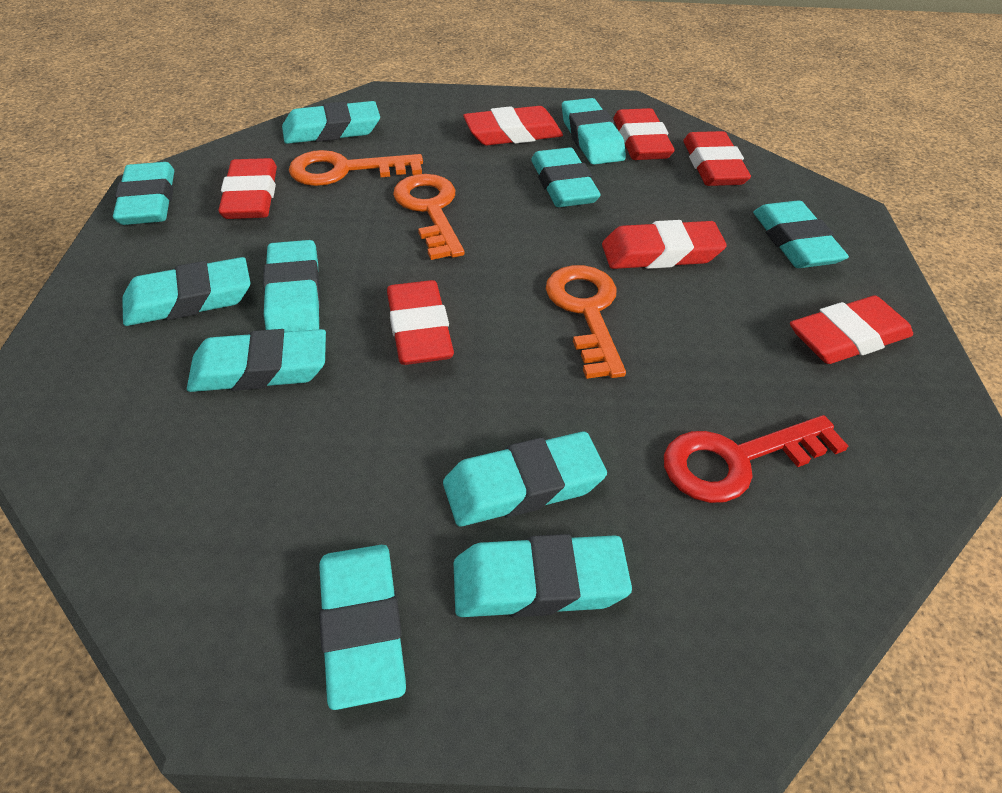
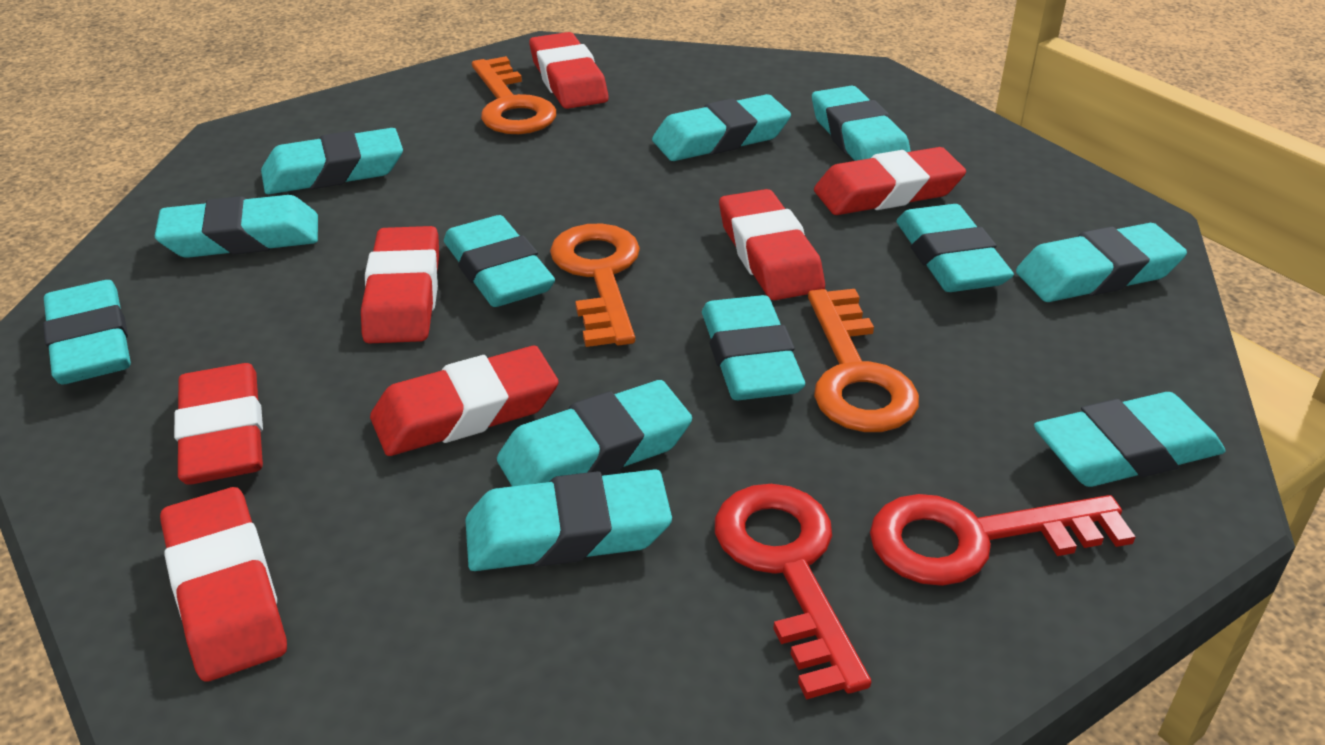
red key: [664,415,848,503] = 1 -> [715,484,871,699] [870,494,1135,586] = 2
turquoise eraser: [113,162,174,225] [122,257,250,326] [187,329,326,392] [263,240,321,332] [282,101,380,144] [319,545,406,710] [443,432,607,526] [453,534,632,617] [531,147,601,207] [562,98,626,164] [753,201,849,268] = 11 -> [43,280,131,385] [155,195,318,258] [261,128,403,194] [444,215,555,307] [465,469,672,571] [497,380,692,486] [652,94,791,161] [702,295,805,400] [812,86,911,161] [896,204,1014,292] [1016,223,1187,302] [1034,392,1226,487] = 12

